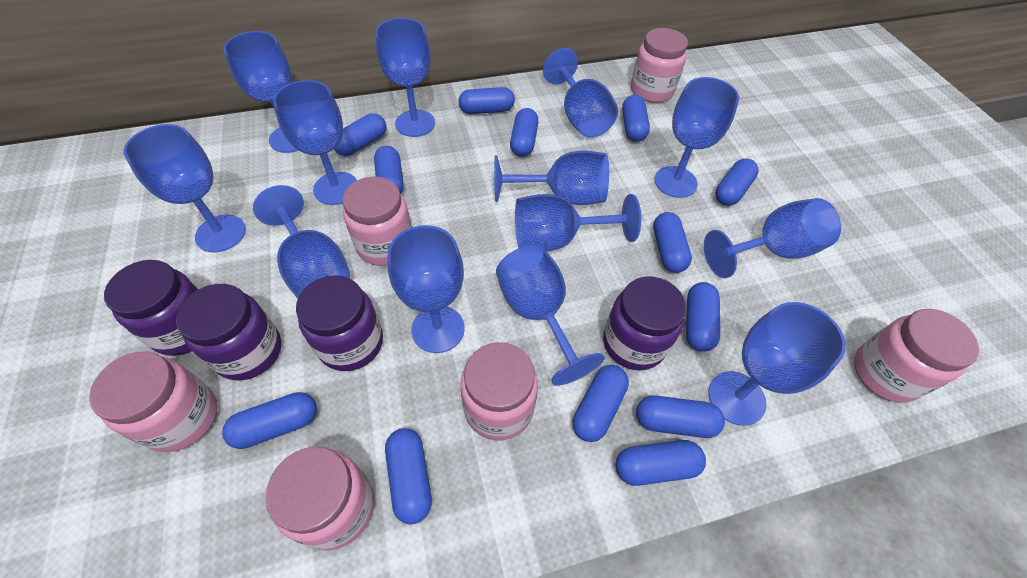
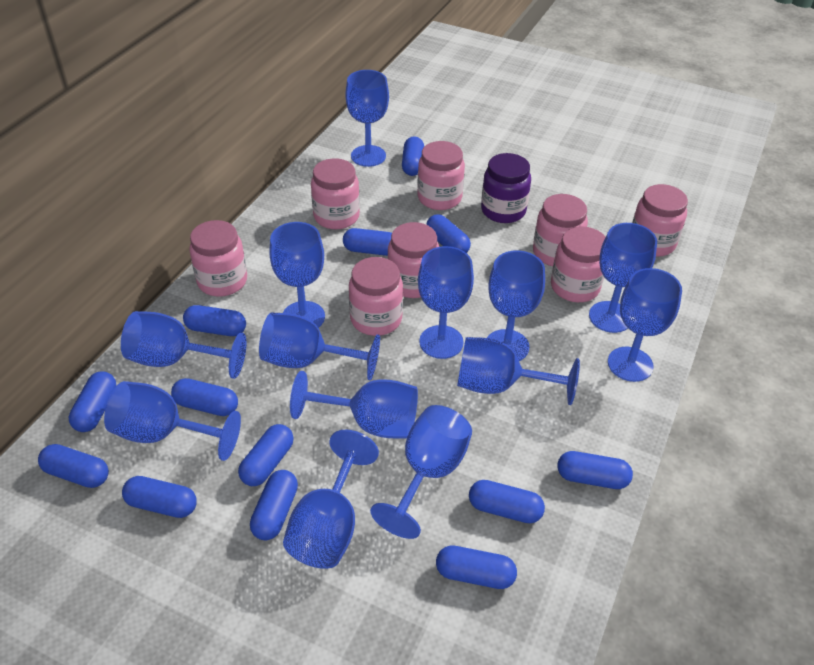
pink jar: [89,352,217,452] [265,447,375,551] [342,176,412,266] [460,342,538,440] [631,28,688,103] [854,309,979,403] = 6 -> [189,220,247,296] [311,158,360,229] [349,257,403,336] [387,222,439,298] [417,141,465,210] [533,194,588,266] [551,226,606,302] [632,184,688,257] = 8
purple jar: [104,260,198,356] [176,284,281,381] [296,275,383,371] [603,277,686,371] = 4 -> [481,153,531,223] = 1

